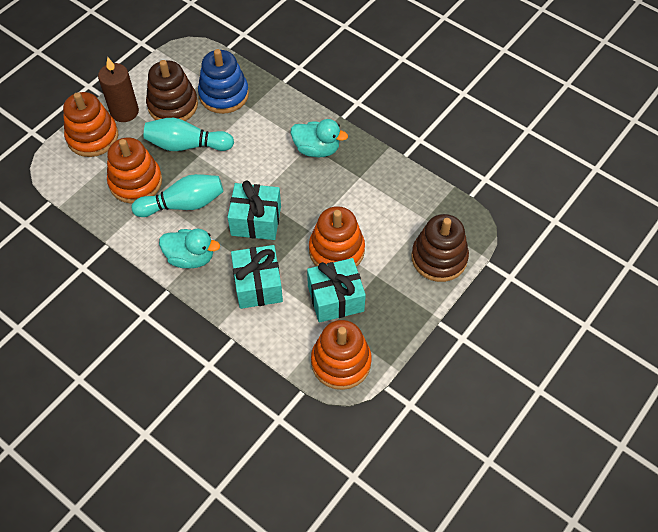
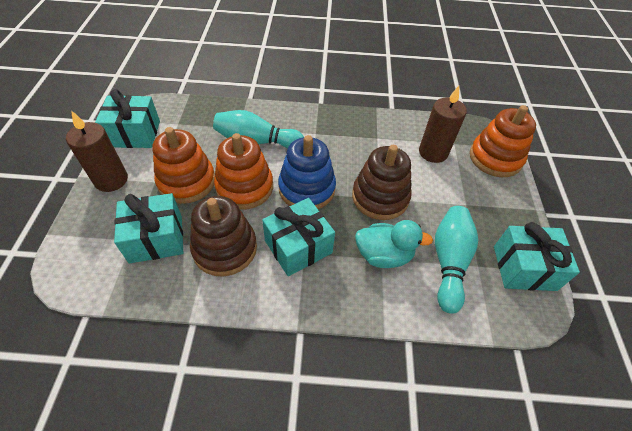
brown candle: [98,56,139,122] = 1 -> [66,110,128,192] [419,86,467,163] = 2
orange stacking toy: [63,92,118,157] [107,137,162,203] [309,206,365,267] [311,320,372,390] = 4 -> [152,127,215,204] [214,133,273,210] [470,105,536,177] = 3
turquoise duck: [159,229,220,268] [291,119,348,157] = 2 -> [355,220,433,268] = 1
turquoise gift: [228,181,281,240] [231,245,283,309] [307,258,366,323] = 3 -> [95,89,160,148] [114,193,183,264] [262,198,335,276] [494,222,580,291] = 4

